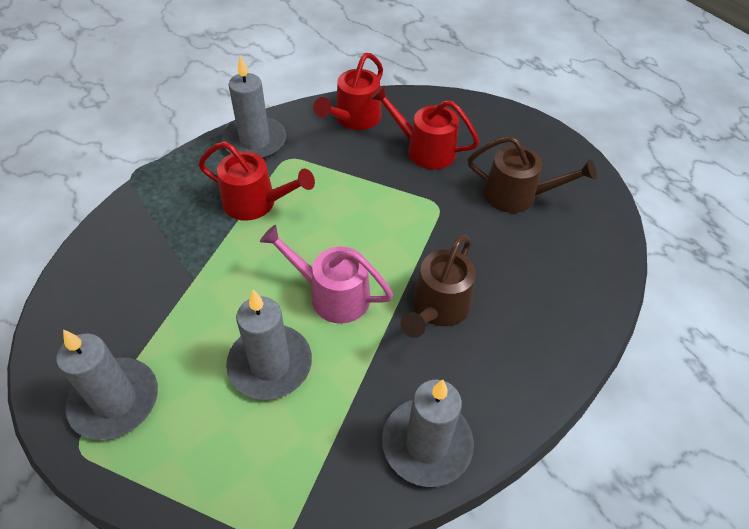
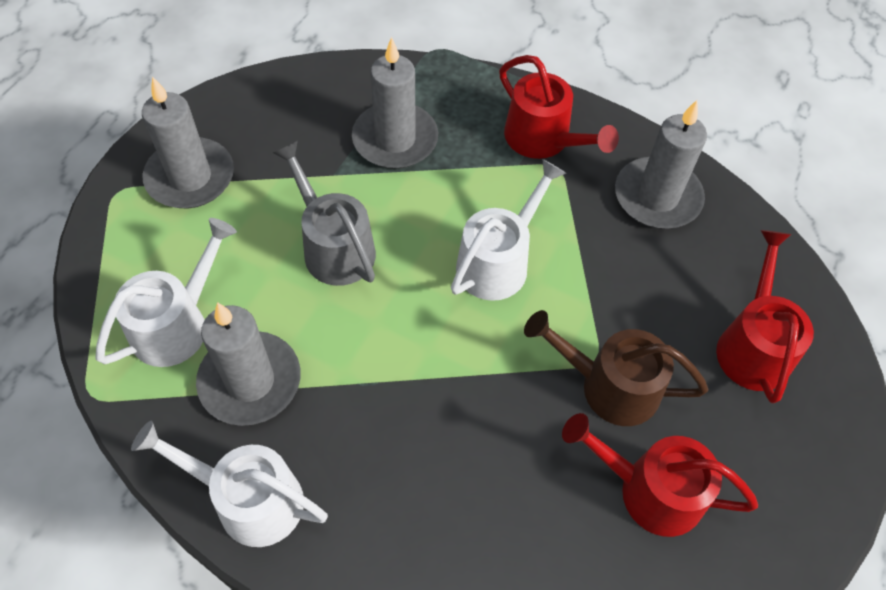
brown watering can: [401,235,476,338] [468,136,597,213] = 2 -> [524,310,708,426] = 1
grey watering can: none = 0 -> [273,141,376,286] = 1
pink watering can: [260,225,393,323] = 1 -> none = 0
white watering can: none = 0 -> [96,218,237,367] [131,421,328,547] [451,159,566,301] = 3

